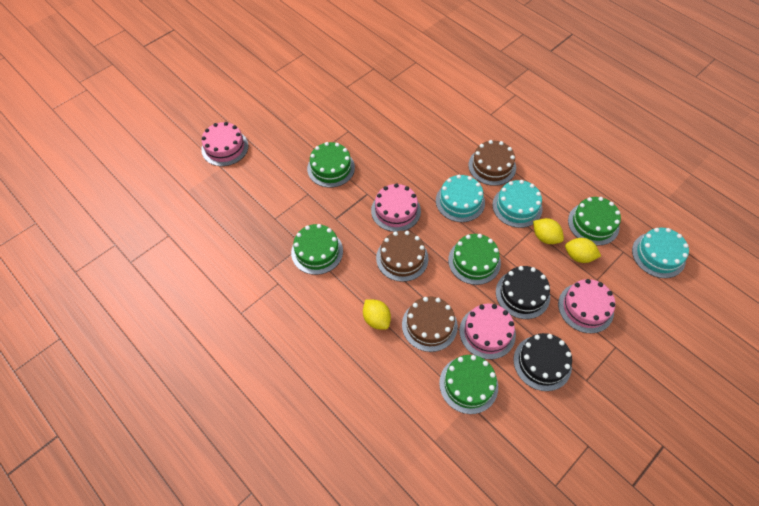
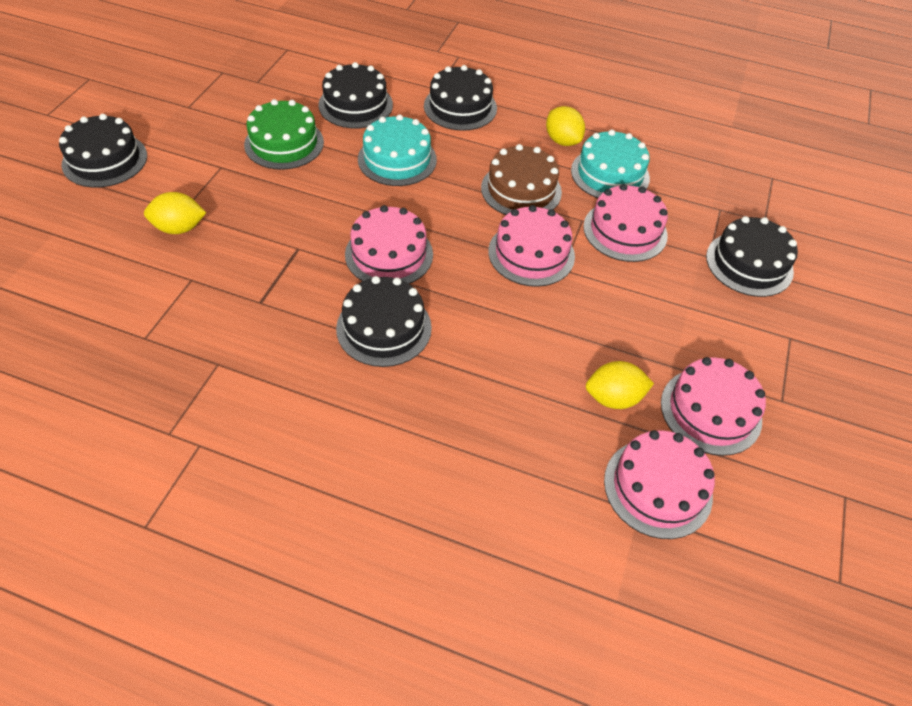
black cake: [496,266,550,319] [514,333,572,391] = 2 -> [59,114,147,188] [318,62,393,128] [336,276,432,367] [424,65,497,131] [706,216,798,297] = 5
brown cake: [376,231,428,282] [402,296,458,352] [468,140,516,186] = 3 -> [481,144,562,215] = 1
green cake: [291,224,343,275] [307,142,355,188] [439,355,498,414] [448,234,501,285] [568,197,621,246] = 5 -> [244,99,324,170] = 1
pink cake: [201,122,248,166] [371,183,421,232] [459,304,516,359] [558,279,615,334] = 4 -> [345,205,433,284] [488,205,575,287] [583,184,668,262] [604,430,715,539] [661,357,766,456] = 5
turquoise cake: [436,175,485,222] [492,180,543,228] [632,228,689,278] = 3 -> [358,114,437,186] [571,130,650,198] = 2

